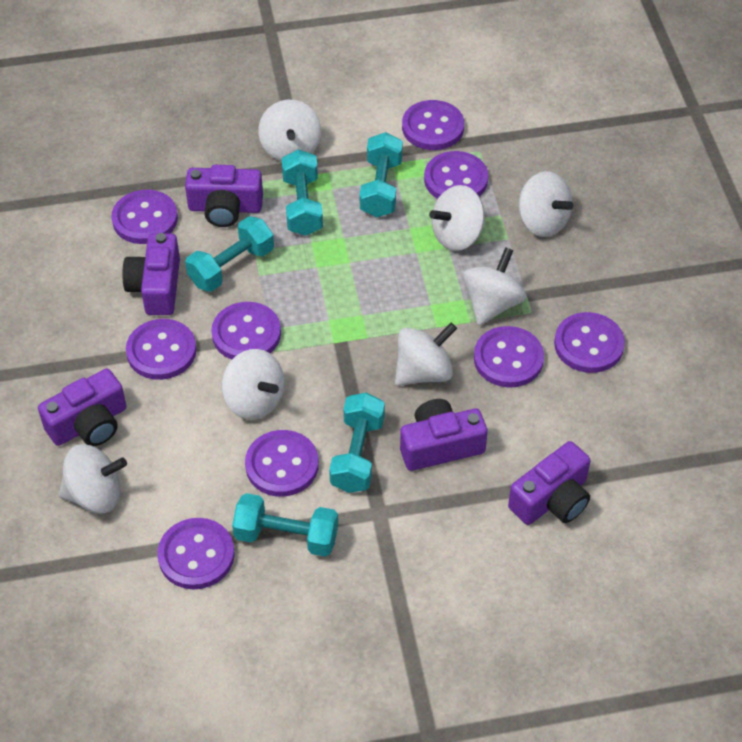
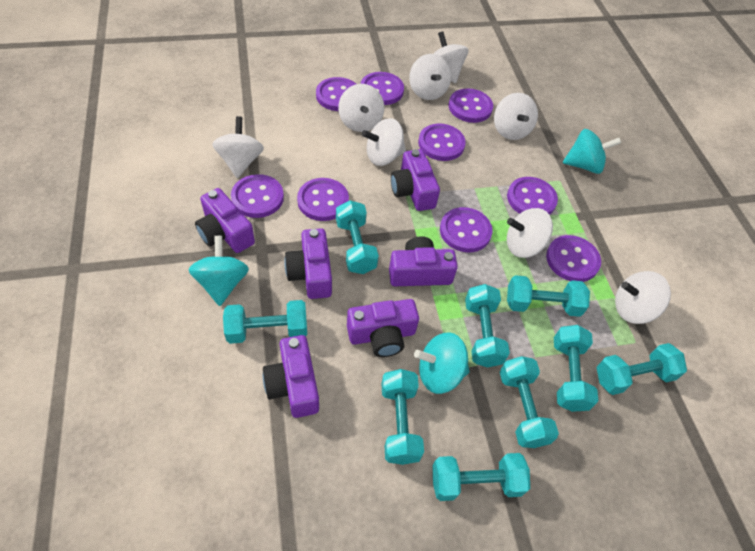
purple camera: [38,369,126,446] [122,233,180,315] [185,165,263,227] [400,399,488,471] [508,441,591,525] = 5 -> [195,188,255,253] [263,335,319,418] [284,228,332,299] [347,299,419,357] [389,236,458,286] [391,149,440,211] = 6
turquoise dumbbell: [185,216,274,292] [232,493,338,557] [282,149,323,236] [329,393,385,493] [360,132,403,217] = 5 -> [223,300,307,344] [336,200,379,274] [381,369,424,465] [432,453,530,501] [465,284,510,367] [500,356,559,448] [507,275,590,317] [554,325,598,412] [596,343,687,395] = 9
turquoise spinning top: none = 0 -> [189,236,249,306] [414,332,470,394] [563,129,621,174] = 3
white spinning top: [59,444,127,513] [222,349,285,420] [258,100,321,161] [395,323,457,386] [429,185,485,251] [463,247,526,325] [519,171,574,237] = 7 -> [212,116,264,178] [338,84,384,132] [362,118,406,166] [409,54,451,100] [433,31,468,83] [494,93,538,140] [507,208,553,258] [615,271,671,324] = 8

